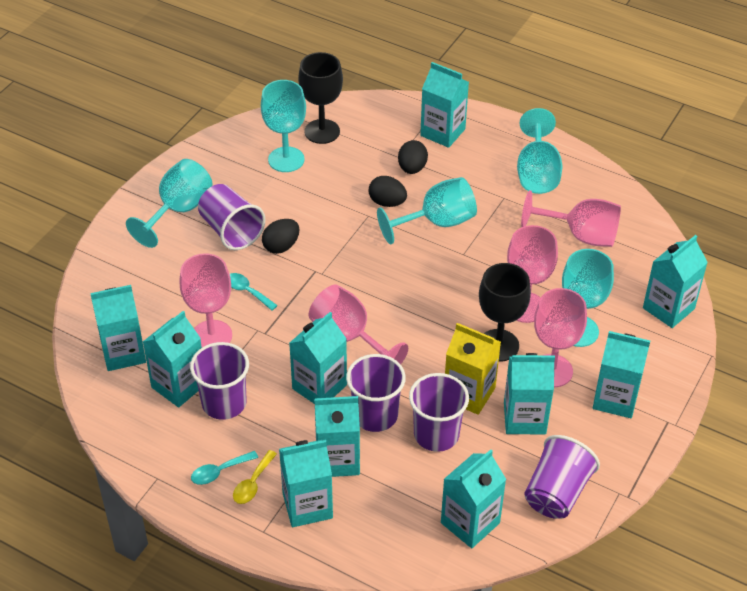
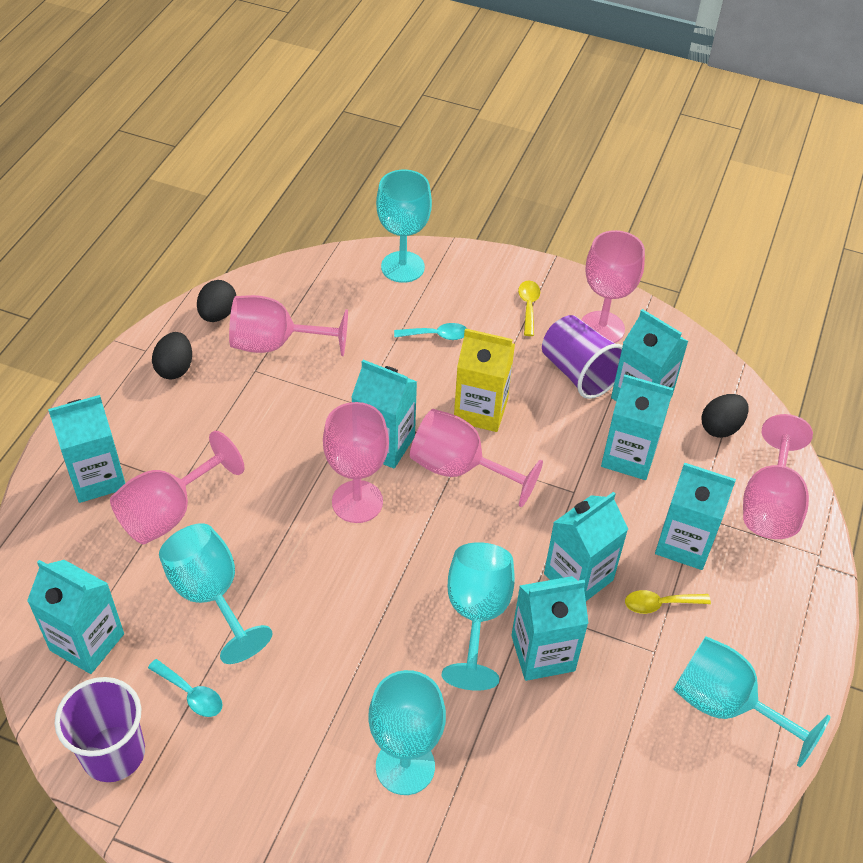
black goblet: [298,52,343,144] [479,263,531,361] = 2 -> none = 0
pink goblet: [179,253,232,347] [309,285,408,364] [507,225,558,323] [521,190,621,247] [534,288,587,387] = 5 -> [110,431,245,544] [229,295,348,356] [323,402,389,523] [410,409,543,507] [581,230,645,343] [743,414,813,539] = 6
purple cup: [190,342,249,420] [198,184,266,250] [346,354,406,432] [409,373,469,452] [524,435,600,519] = 5 -> [54,677,145,782] [542,315,623,399] = 2
turquoise carton: [90,285,146,371] [143,311,202,407] [279,440,333,527] [289,312,347,404] [314,396,360,477] [420,62,469,148] [441,449,506,548] [504,353,555,435] [593,331,650,418] [643,235,708,328] = 10 -> [27,560,124,674] [48,395,125,503] [351,360,417,469] [512,576,589,681] [544,492,628,601] [601,374,673,480] [611,309,689,402] [655,463,736,570] = 8
yellow spoon: [233,450,277,504] = 1 -> [518,280,540,336] [625,590,711,614] = 2

